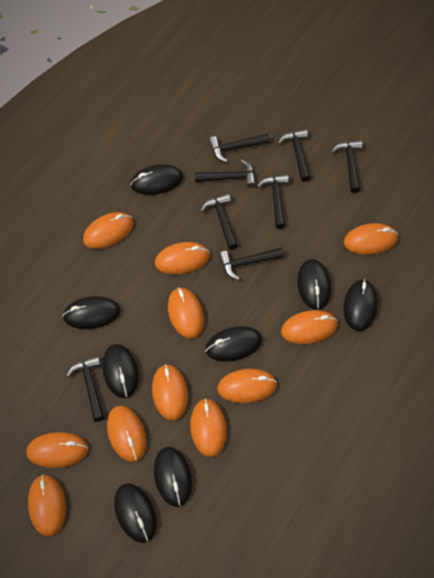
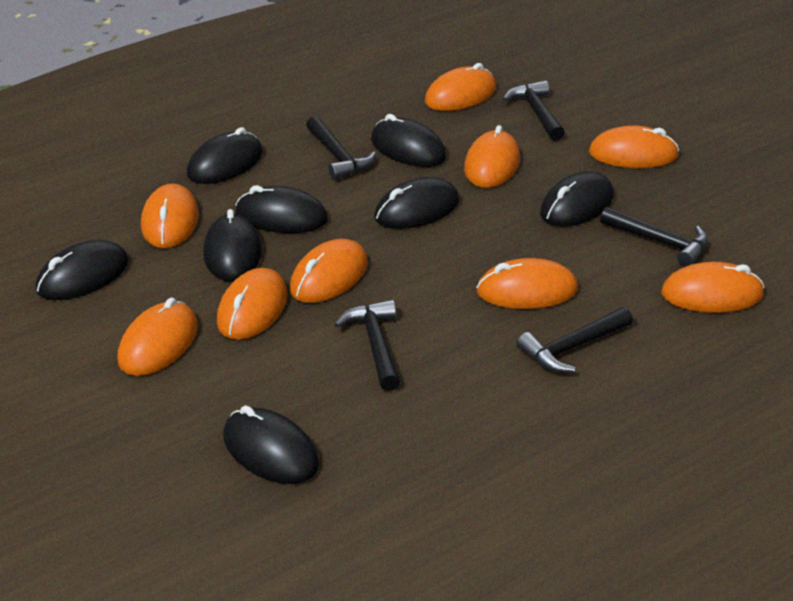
black hammer: [66,356,105,422] [195,159,256,188] [200,193,238,250] [208,133,270,162] [219,247,284,280] [257,174,289,229] [278,129,311,182] [331,140,362,193] = 8 -> [306,116,376,180] [334,300,400,391] [503,80,565,141] [517,307,633,373] [600,207,708,267] = 5
orange mouse: [26,432,88,468] [28,474,66,536] [83,212,134,249] [107,406,146,462] [152,364,188,421] [155,242,210,274] [168,287,204,339] [190,398,227,457] [217,369,277,403] [281,310,338,344] [344,223,398,255] = 11 -> [117,298,198,376] [141,183,199,248] [217,268,287,340] [290,239,368,303] [425,63,496,111] [464,125,520,188] [476,258,578,309] [589,125,679,168] [661,262,765,313] = 9

